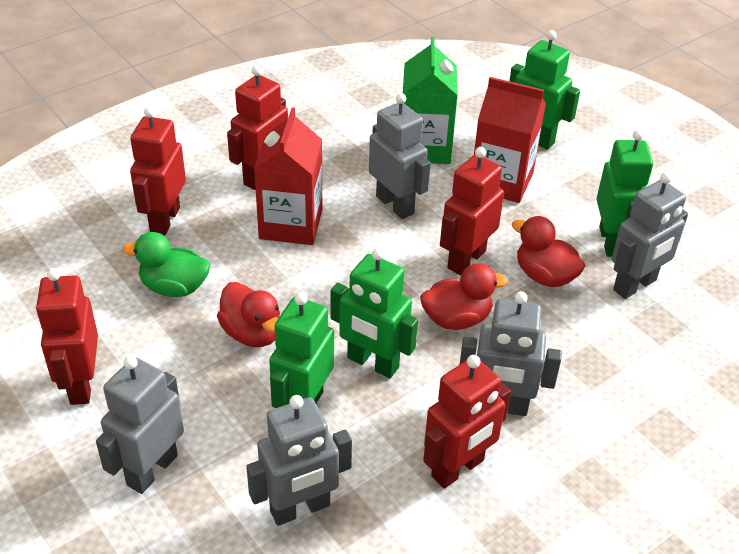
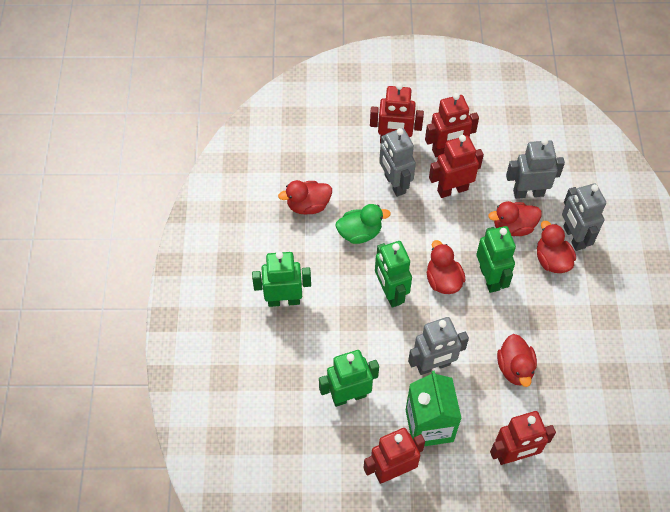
grey robot: [96,355,184,494] [246,395,352,526] [369,93,431,219] [460,291,562,416] [612,172,688,299] = 5 -> [379,128,416,197] [408,317,469,375] [506,138,565,199] [562,183,606,251] = 4
red carton: [254,108,322,245] [474,77,546,203] = 2 -> none = 0
red duck: [217,282,280,347] [420,263,508,330] [512,216,585,287] = 3 -> [278,180,332,214] [427,240,466,294] [488,201,542,236] [497,334,537,387] [537,221,576,273] = 5

